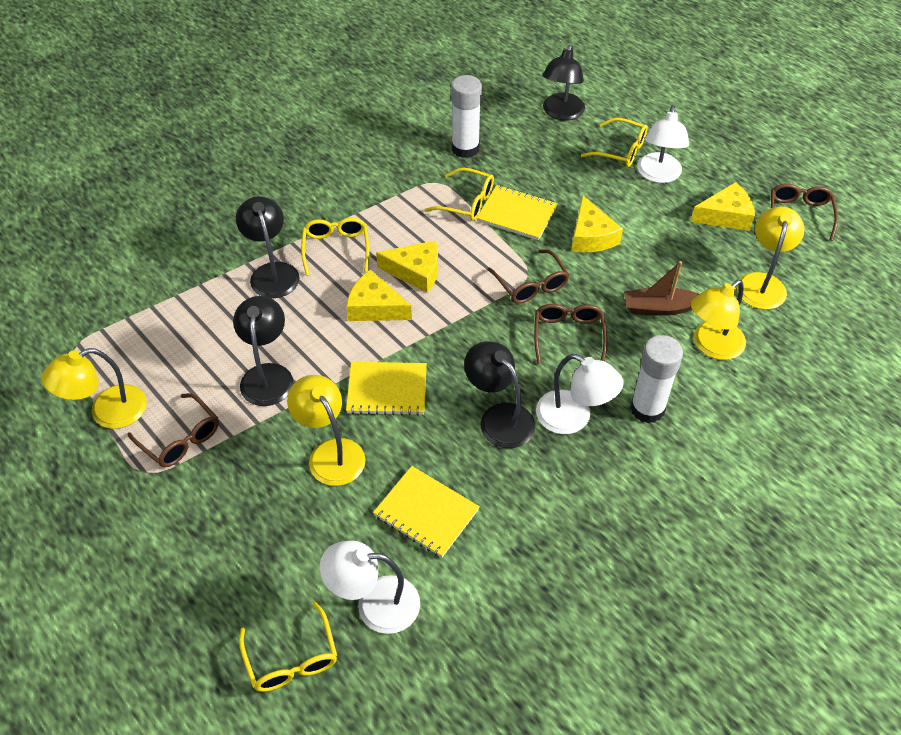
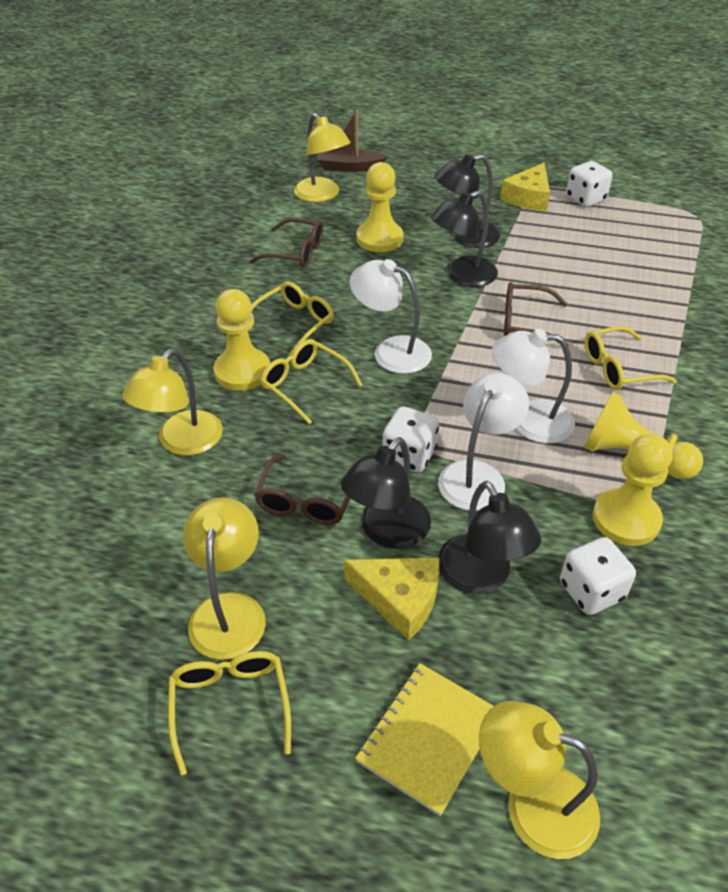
brown glasses: [127,393,219,467] [487,249,569,304] [534,304,608,364] [771,183,838,241] = 4 -> [250,218,323,268] [254,454,350,525] [504,282,568,345] = 3
white dice: none = 0 -> [383,406,439,472] [560,537,636,615] [566,161,613,207] = 3
white glue stick: [451,75,482,158] [630,335,683,423] = 2 -> none = 0
yellow cheese: [346,270,412,321] [376,240,438,293] [572,196,623,252] [690,182,755,231] = 4 -> [344,558,439,641] [500,163,550,211] = 2
yellow notebook: [346,362,427,416] [373,466,480,558] [477,185,558,240] = 3 -> [355,663,494,816] = 1
yellow pawn: none = 0 -> [214,289,270,391] [356,162,403,252] [583,392,703,480] [593,433,672,546] = 4

